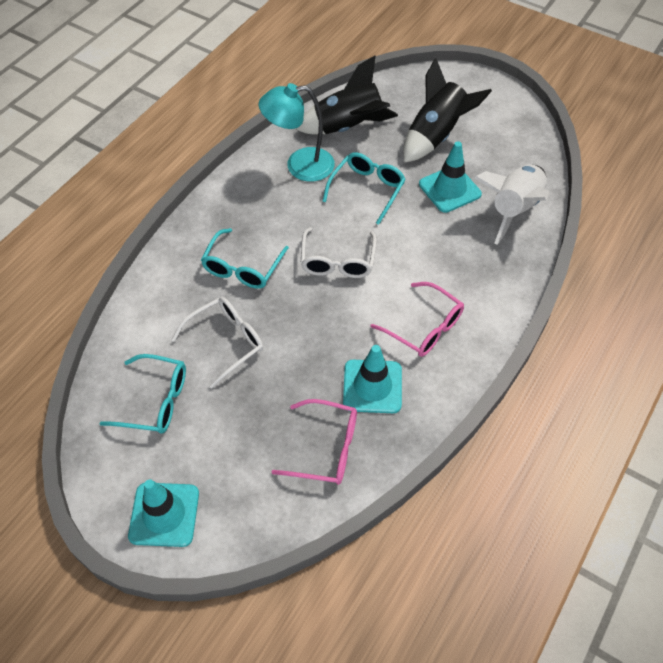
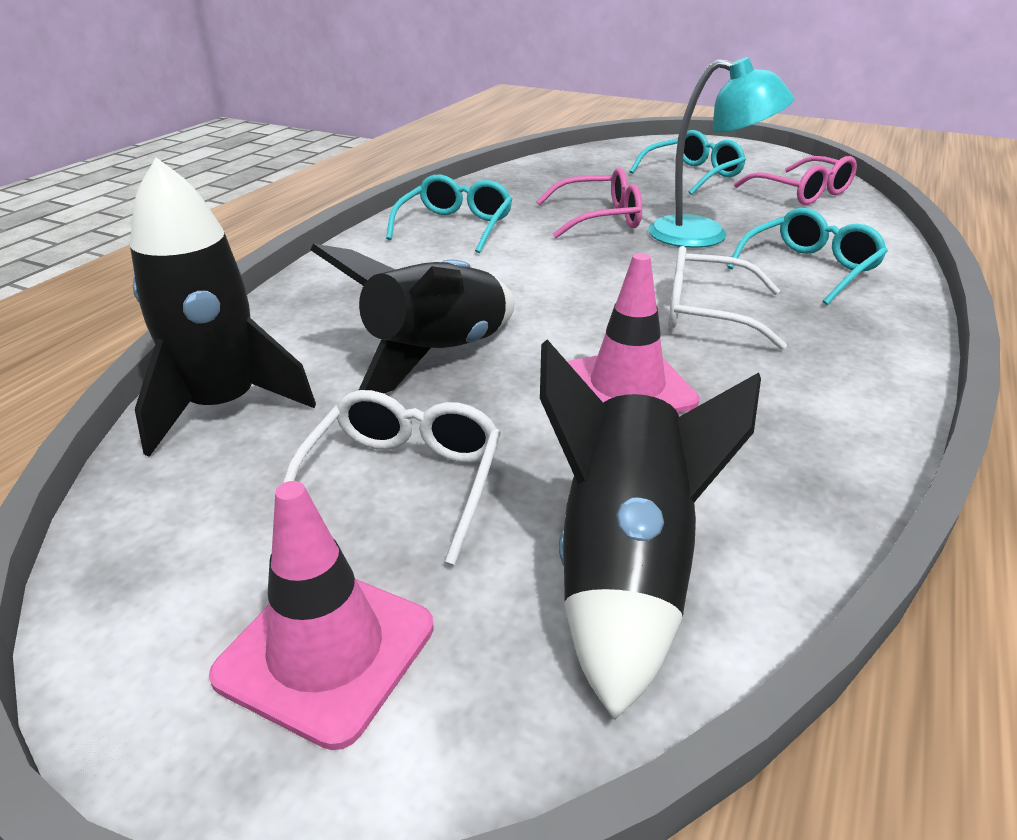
black rocket: [295,56,398,134] [404,58,492,162] = 2 -> [130,157,316,457] [310,244,515,393] [540,339,761,720] = 3
pink traffic cone: none = 0 -> [209,481,434,750] [567,253,699,413] = 2
turquoise traffic cone: [128,479,199,547] [343,345,402,413] [419,141,482,213] = 3 -> none = 0
white rocket: [474,164,550,245] = 1 -> none = 0

